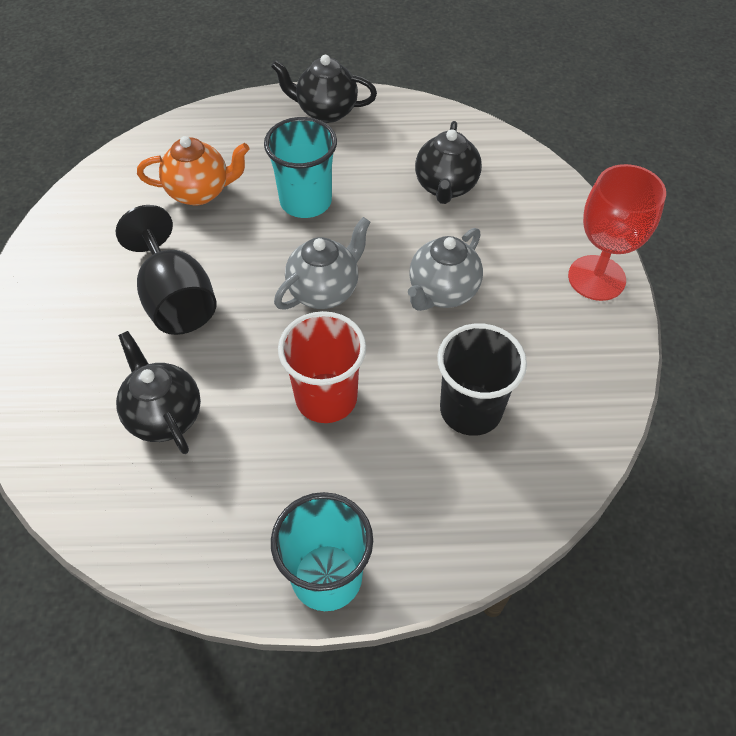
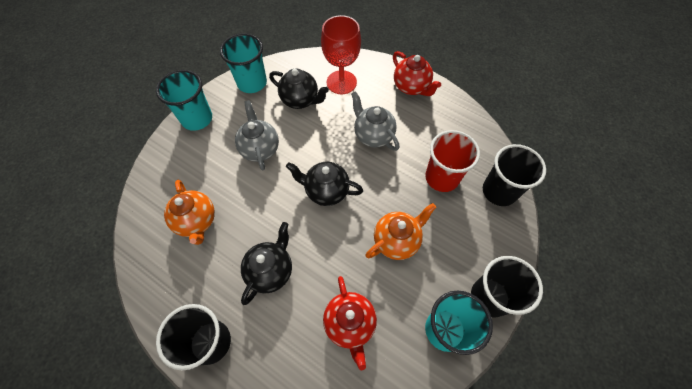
black cup: [437,323,527,436] = 1 -> [156,304,231,371] [471,256,543,317] [483,144,546,206] = 3
black goblet: [116,205,217,335] = 1 -> none = 0
orange teapot: [137,136,249,205] = 1 -> [164,180,215,245] [366,203,436,260] = 2
red teapot: none = 0 -> [323,276,377,370] [393,51,441,96] = 2
turquoise cup: [264,117,337,218] [271,492,373,611] = 2 -> [156,70,212,131] [220,33,267,93] [425,291,493,355] = 3

